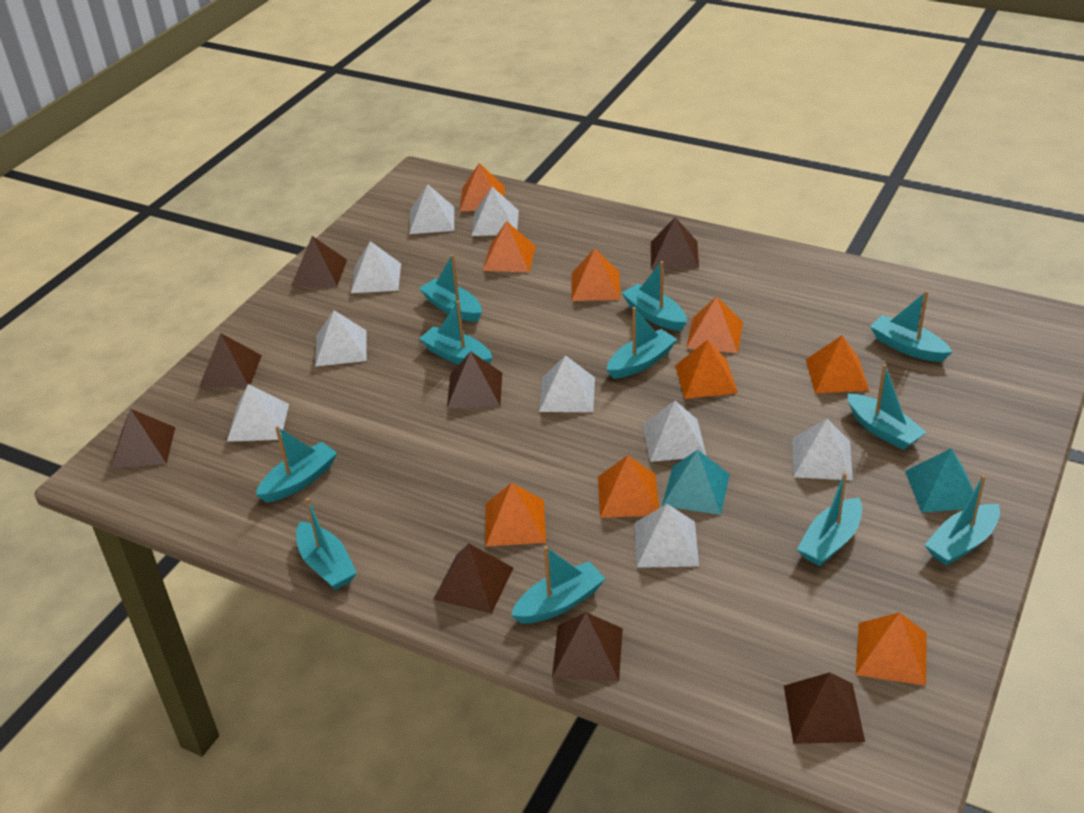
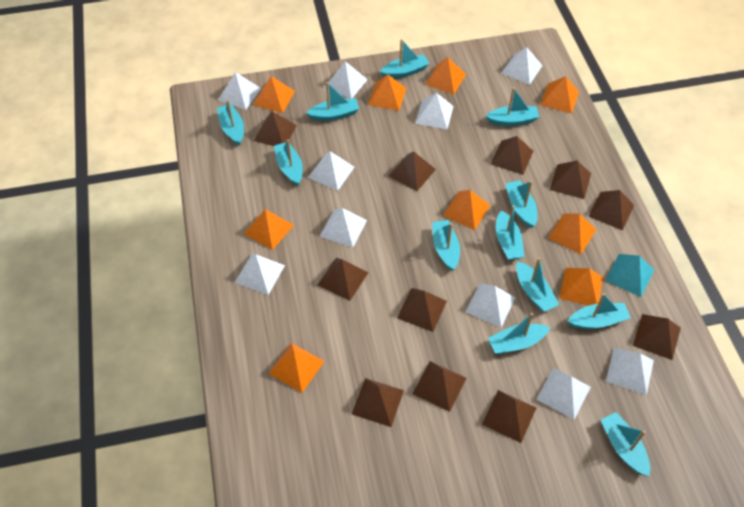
brown pyramid: [111,409,175,468] [199,333,262,388] [291,236,347,287] [433,543,513,613] [447,351,502,408] [552,612,623,681] [651,217,699,269] [784,672,865,744] = 8 -> [254,111,297,146] [318,258,369,301] [352,378,404,427] [389,151,436,191] [397,288,447,332] [412,361,467,412] [482,390,536,443] [491,136,533,175] [550,160,591,199] [588,190,634,230] [633,314,681,360] = 11
turquoise boat: [256,426,337,503] [296,498,357,590] [419,254,482,322] [419,301,493,365] [511,546,605,624] [607,307,677,379] [622,261,687,331] [797,473,862,566] [847,364,927,450] [870,291,952,362] [925,475,1000,566] = 11 -> [217,100,244,146] [274,140,303,186] [306,82,359,121] [380,39,430,78] [432,220,460,271] [486,87,539,126] [488,313,550,354] [496,206,524,260] [506,180,538,228] [516,258,559,312] [568,293,631,329] [601,412,650,477] = 12
turquoise pyramid: [662,450,730,515] [905,448,980,513] = 2 -> [605,254,654,297] = 1
white pyramid: [227,384,289,442] [315,310,366,366] [351,241,401,293] [409,184,454,234] [472,187,519,236] [539,355,595,412] [635,504,699,568] [643,401,706,462] [792,419,853,481] = 9 -> [218,72,261,110] [235,254,285,295] [308,151,354,191] [319,208,367,248] [324,61,368,99] [415,93,454,129] [466,283,516,327] [501,47,543,85] [536,368,591,420] [606,348,654,395] = 10

